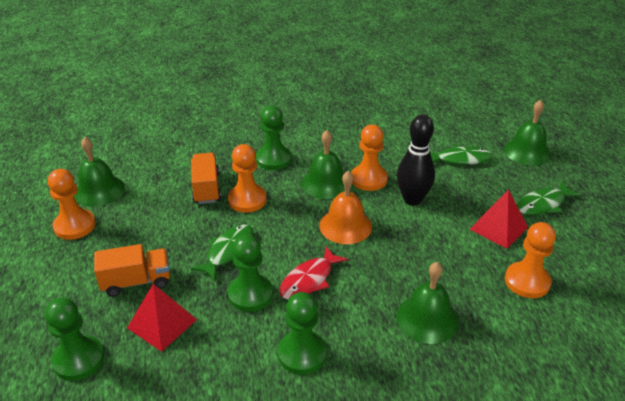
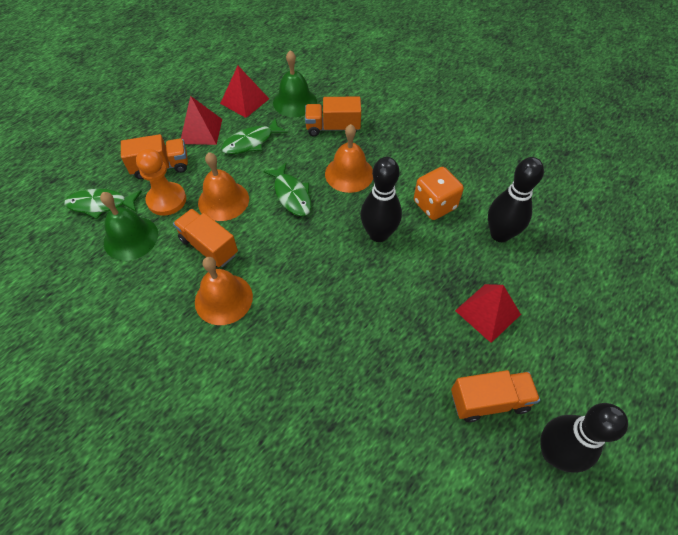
black bowling pin: [397,114,435,205] = 1 -> [361,157,402,242] [488,157,544,242] [540,403,628,473] = 3
green bell: [74,137,125,207] [302,130,345,199] [396,262,458,344] [504,100,551,166] = 4 -> [100,192,158,261] [273,50,317,117] = 2
green pawn: [45,298,104,381] [228,234,273,312] [256,106,291,170] [278,292,327,375] = 4 -> none = 0
orange bell: [319,171,372,244] = 1 -> [195,257,253,325] [198,152,249,221] [325,124,373,193] = 3
orange dice: none = 0 -> [414,167,464,220] = 1
orange pawn: [48,169,96,240] [228,144,267,213] [351,125,388,191] [505,222,556,298] = 4 -> [136,148,186,216] = 1
orange truck: [94,244,170,297] [191,153,221,204] = 2 -> [121,134,188,179] [173,209,238,268] [305,96,361,136] [451,370,540,422] = 4
red fish: [279,246,348,299] = 1 -> none = 0
red pyramid: [127,284,197,352] [470,189,528,249] = 2 -> [181,96,222,145] [220,66,269,118] [455,284,521,343] = 3

